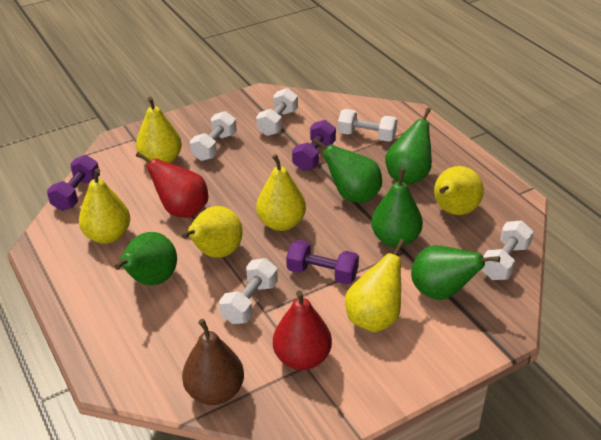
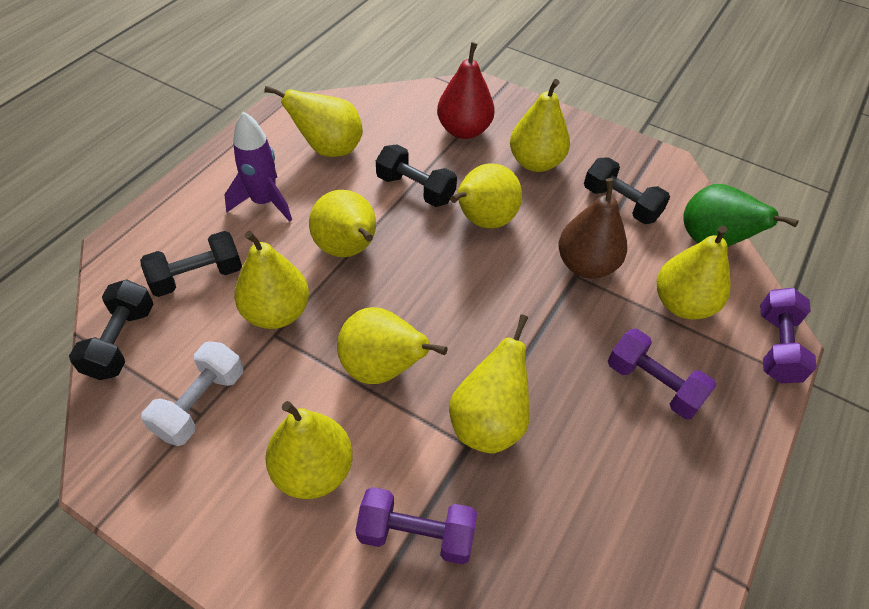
black dumbbell: none = 0 -> [69,279,154,380] [140,231,242,297] [376,144,457,207] [584,157,670,224] = 4
green pear: [114,232,177,285] [312,138,382,203] [371,168,423,247] [385,108,432,184] [411,245,500,300] = 5 -> [683,184,799,247] = 1
purple rocket: none = 0 -> [225,112,292,222] = 1
red pear: [136,152,208,218] [273,290,332,370] = 2 -> [437,42,495,139] = 1
white dumbbell: [190,111,237,161] [219,258,278,324] [256,88,298,136] [338,109,398,142] [481,220,534,280] = 5 -> [141,341,243,446] = 1
yellow pear: [79,168,130,244] [136,97,182,164] [182,206,243,258] [256,154,306,231] [345,239,405,333] [434,166,484,215] = 6 -> [234,231,309,329] [264,85,363,157] [265,401,353,499] [309,190,376,257] [337,307,448,384] [449,314,530,454] [450,163,522,228] [510,79,570,172] [657,225,731,320] = 9

